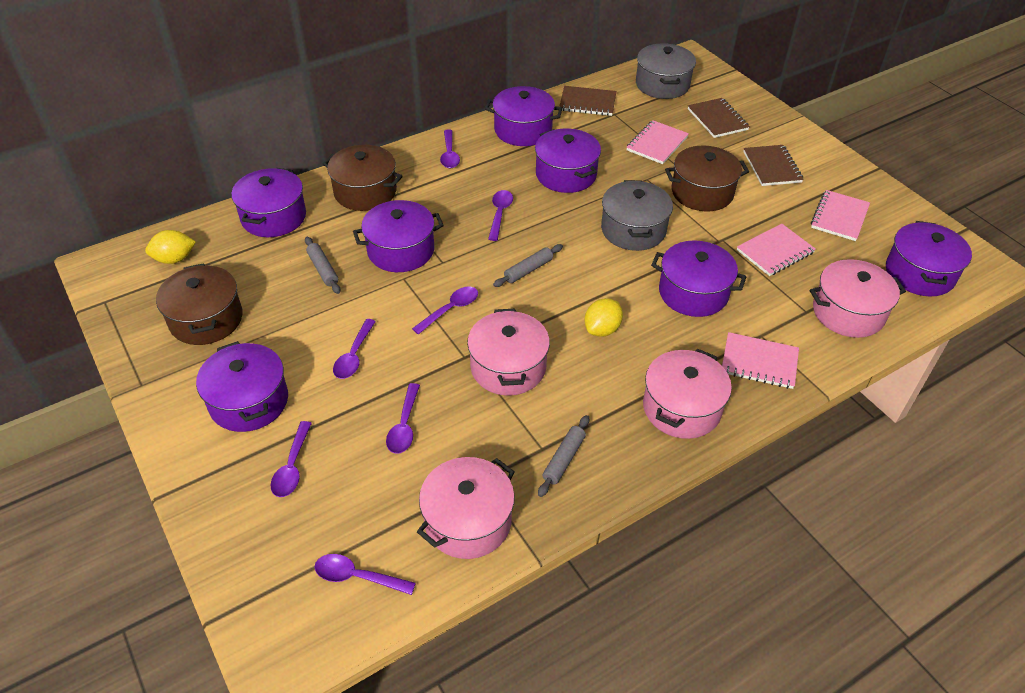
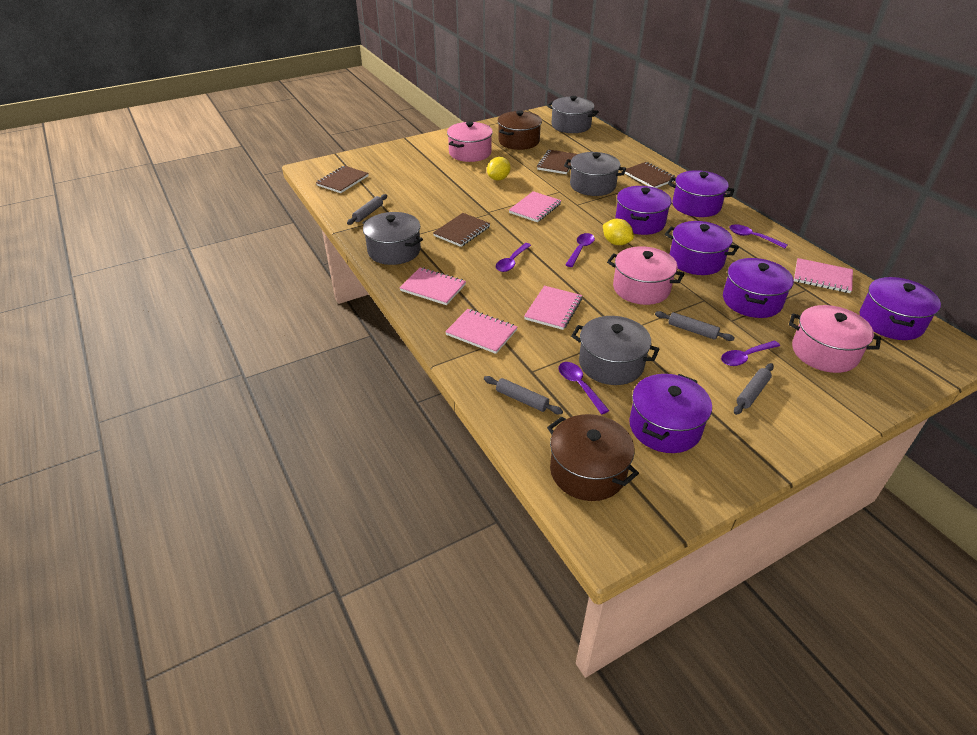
brown notebook: [559,86,616,116] [688,98,750,138] [743,145,804,186] = 3 -> [316,166,369,193] [433,213,491,247] [537,150,578,174] [625,162,676,188] = 4
brown pot: [156,263,243,345] [322,145,403,211] [665,145,749,212] = 3 -> [497,111,542,150] [547,414,639,501] = 2
grey pot: [601,180,673,251] [636,43,696,99] = 2 -> [362,212,423,265] [547,96,599,133] [564,152,626,196] [571,316,659,385] = 4
grey rolling pin: [305,237,341,294] [493,244,563,287] [538,415,589,497] = 3 -> [347,194,387,225] [484,376,563,414] [655,311,734,341] [734,363,774,415] = 4
pink notebook: [626,120,689,164] [722,332,799,389] [737,224,816,276] [811,190,870,241] = 4 -> [399,267,466,305] [445,309,517,354] [509,191,561,222] [524,286,582,330] [794,258,853,293] = 5
pink pot: [417,457,515,559] [467,309,550,396] [643,349,732,439] [810,259,906,338] = 4 -> [447,121,493,162] [607,246,684,305] [789,305,881,373] = 3
purple pot: [196,341,288,432] [231,168,306,237] [353,200,444,272] [485,86,562,146] [535,129,601,193] [651,240,746,317] [886,221,972,296] = 7 -> [615,186,672,235] [629,374,712,453] [665,221,739,275] [668,170,734,217] [723,258,794,318] [860,277,941,340] = 6
purple spoon: [271,421,312,497] [315,554,416,595] [333,319,376,379] [386,383,420,454] [412,286,478,334] [440,129,460,168] [488,190,513,241] = 7 -> [496,243,531,272] [559,362,609,414] [565,233,595,267] [721,341,780,366] [729,224,788,248] = 5

